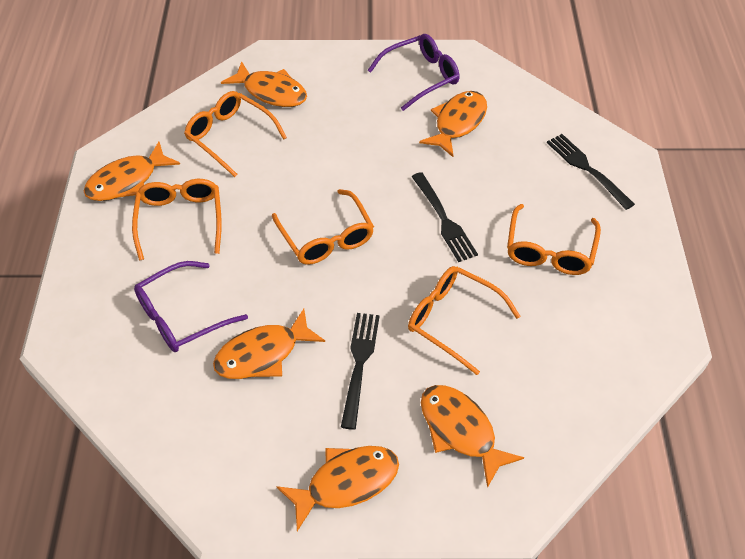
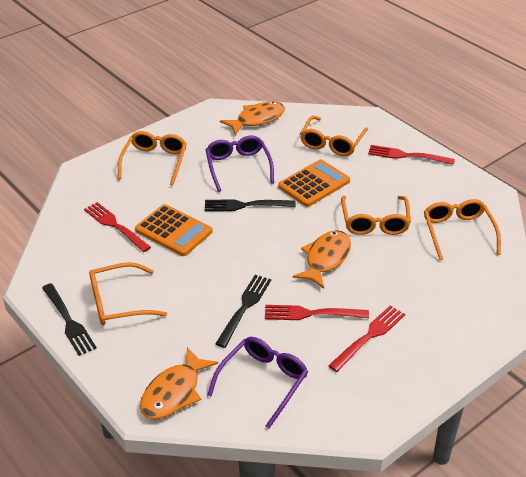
orange calculator: none = 0 -> [135,204,213,256] [278,159,350,207] = 2
orange fish: [84,142,180,201] [213,309,325,379] [221,61,307,107] [276,446,399,531] [419,91,487,157] [421,385,524,488] = 6 -> [140,347,218,419] [220,101,285,135] [293,230,351,289] = 3
red fork: none = 0 -> [84,202,151,252] [265,305,369,320] [328,305,405,372] [368,145,455,165] = 4

